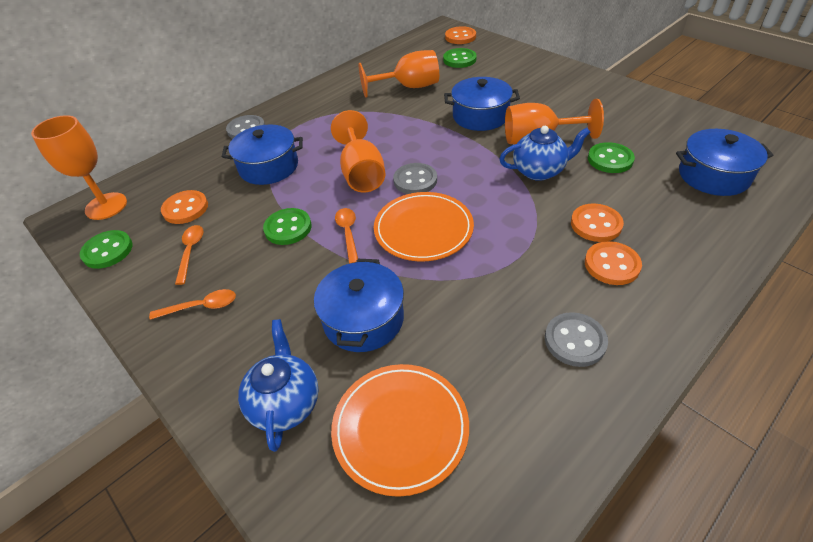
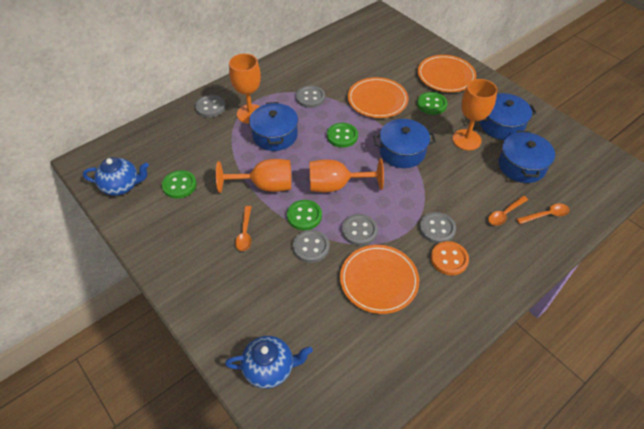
grey button: [226,115,265,139] [393,163,437,194] [545,312,608,367] = 3 -> [195,95,226,118] [293,230,329,263] [296,85,325,108] [342,214,378,246] [419,212,456,244] = 5
orange button: [161,190,208,224] [445,26,476,44] [571,203,624,242] [585,241,642,285] = 4 -> [431,241,469,275] = 1
orange plate: [331,364,469,497] [374,192,474,261] = 2 -> [340,245,419,314] [348,77,408,118] [418,55,476,92] = 3

